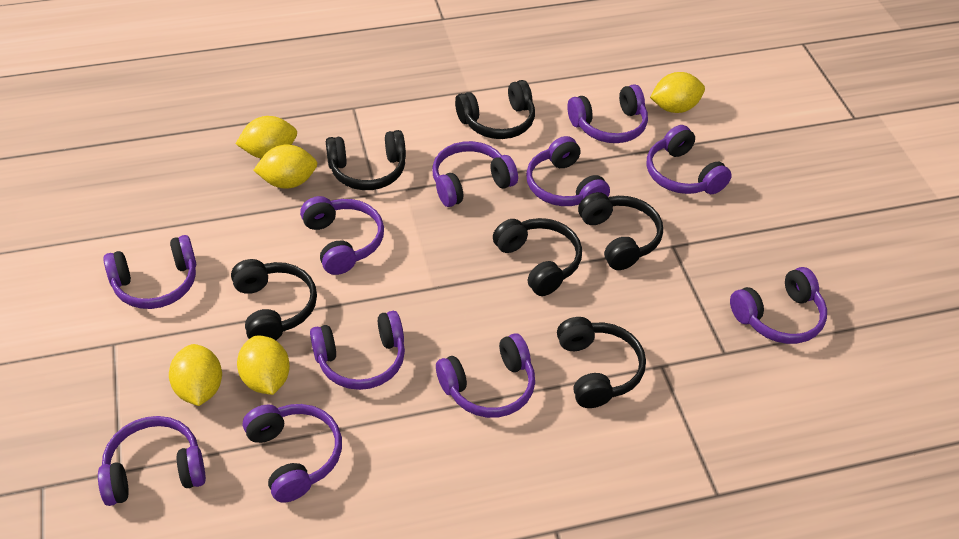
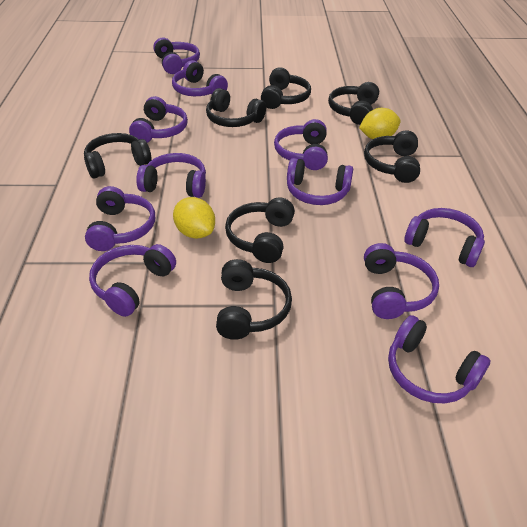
black headphones: [231,259,317,340] [326,130,406,190] [455,80,535,139] [493,218,582,296] [557,317,646,408] [578,192,663,270] = 6 -> [84,133,151,178] [206,88,266,127] [216,259,292,340] [225,197,295,263] [261,67,311,109] [328,82,379,125] [364,130,420,183] = 7
yellow lemon: [169,344,222,406] [235,116,297,159] [237,336,290,395] [253,144,317,189] [650,72,705,113] = 5 -> [173,197,215,239] [359,108,401,139] = 2

